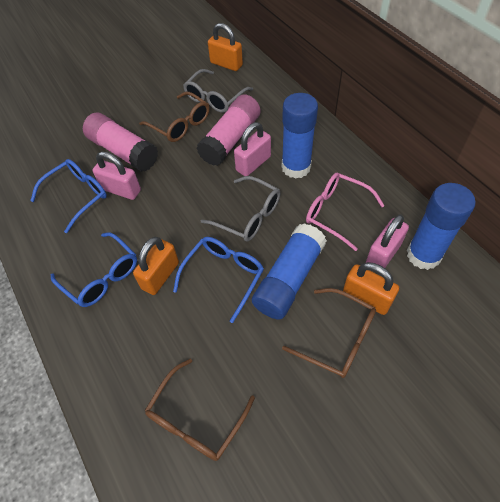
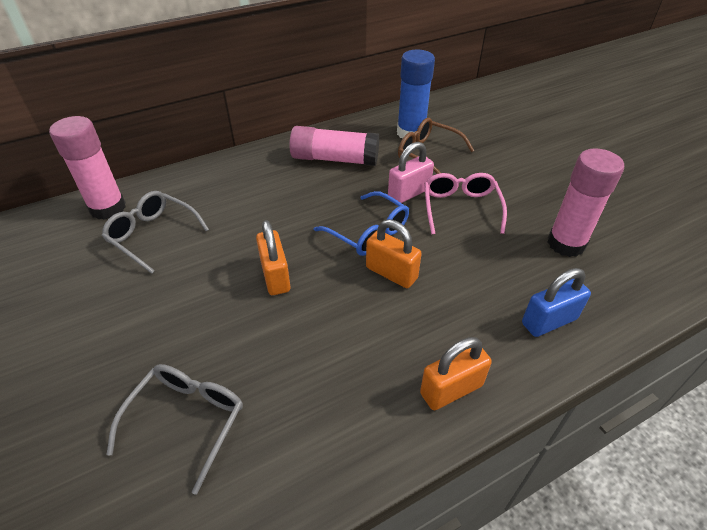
blue glasses: [30,159,107,233] [50,232,137,307] [173,237,264,323] = 3 -> [314,191,409,256] = 1
blue glue stick: [252,223,327,320] [282,93,318,179] [407,183,476,270] = 3 -> [397,50,435,139] = 1
blue padlock: none = 0 -> [522,268,591,337] = 1
brown glasses: [139,92,209,142] [145,359,255,461] [282,288,376,378] = 3 -> [398,118,474,174] = 1
pink glue stick: [83,112,158,172] [196,94,261,166] = 2 -> [49,116,126,220] [289,126,379,166] [547,148,624,257] = 3
pink padlock: [93,152,141,200] [234,122,271,176] [366,214,409,268] = 3 -> [388,142,434,203] = 1

